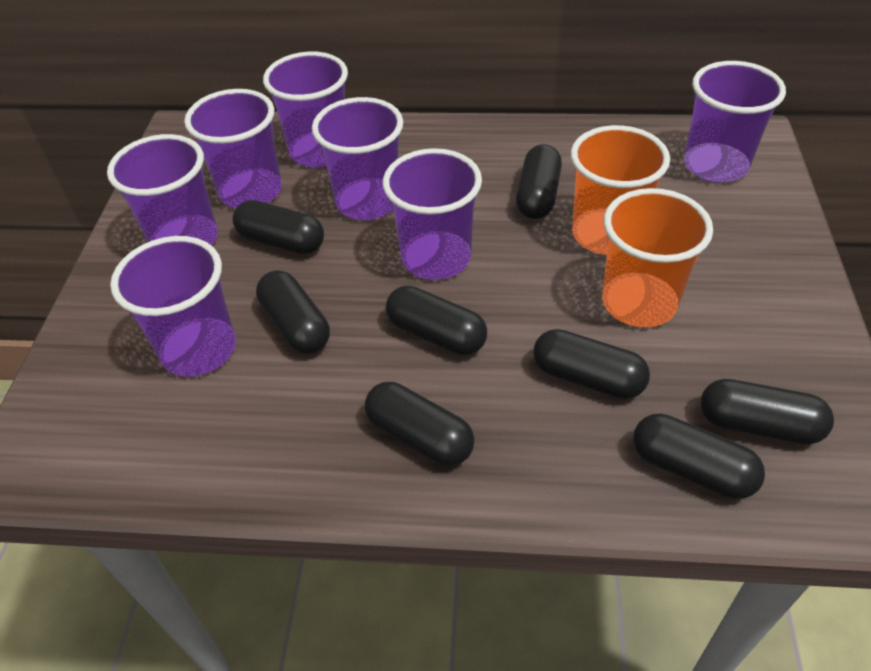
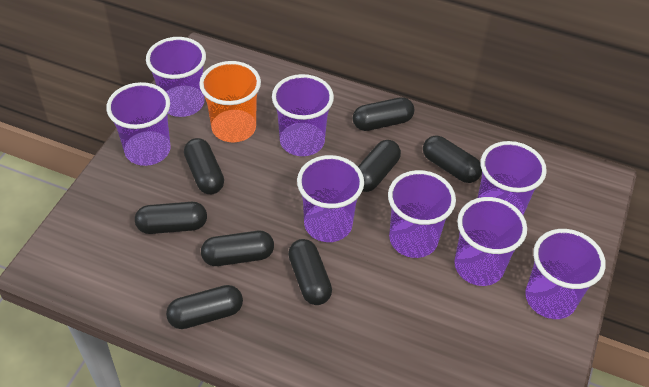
orange cup: [571,125,670,255] [602,188,713,327] = 2 -> [199,61,261,142] = 1
purple cup: [107,134,218,246] [110,236,236,377] [184,89,282,208] [263,52,348,168] [312,97,403,220] [383,148,482,280] [684,61,786,183] = 7 -> [106,82,171,166] [146,37,206,117] [272,74,334,156] [297,155,364,242] [388,170,456,258] [454,197,527,286] [477,141,547,215] [525,229,606,319] = 8

